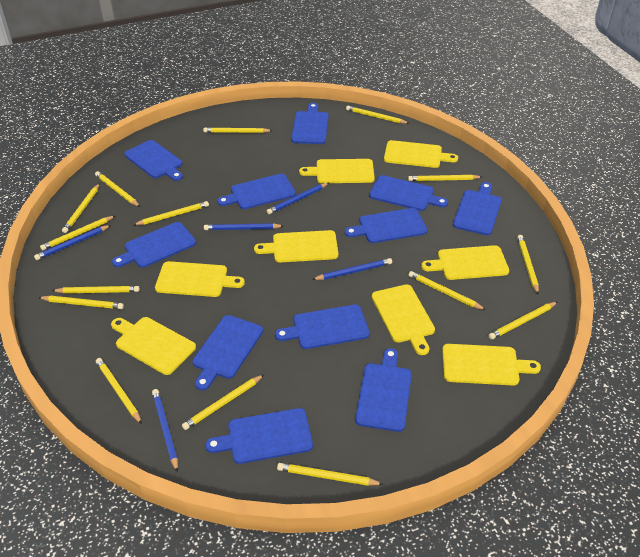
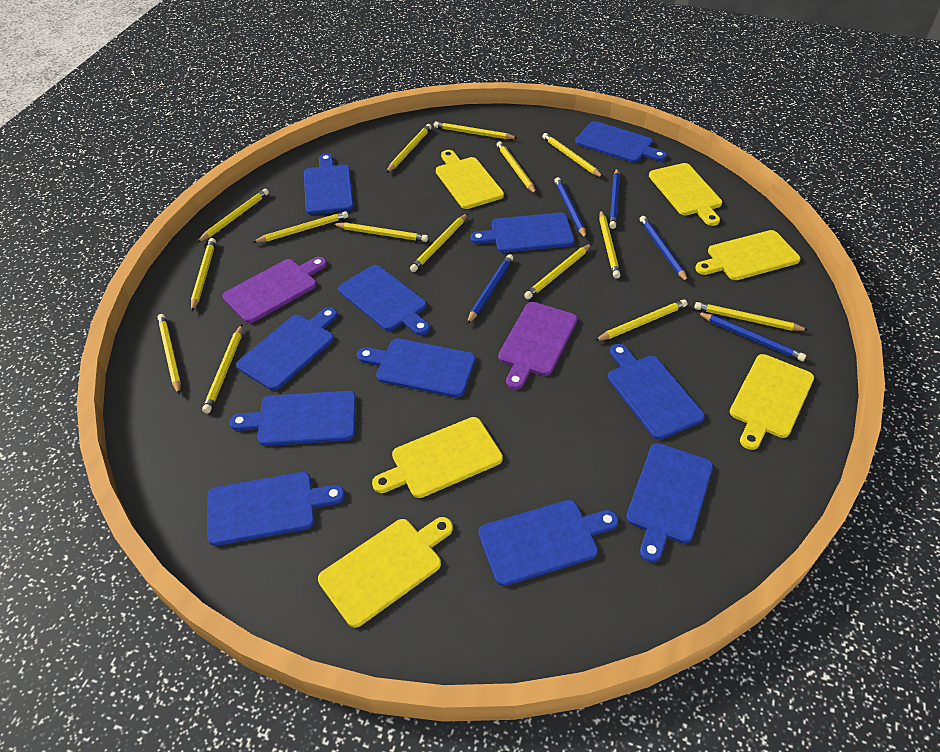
purple cutting board: none = 0 -> [222,257,327,323] [498,302,577,390] = 2
yellow cutting board: [111,317,196,375] [155,261,245,297] [254,230,338,262] [299,159,375,183] [372,284,435,355] [384,140,458,168] [421,245,509,280] [442,344,541,386] = 8 -> [318,517,453,628] [372,417,503,498] [436,150,504,209] [649,163,722,226] [695,230,800,280] [730,354,814,450] = 6

